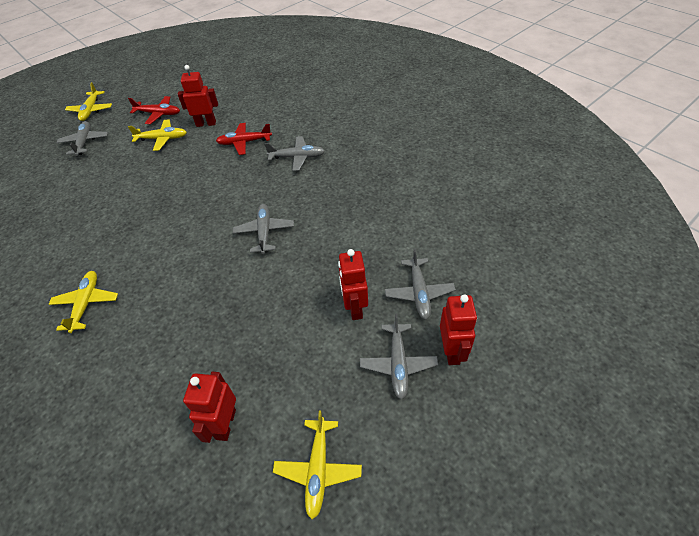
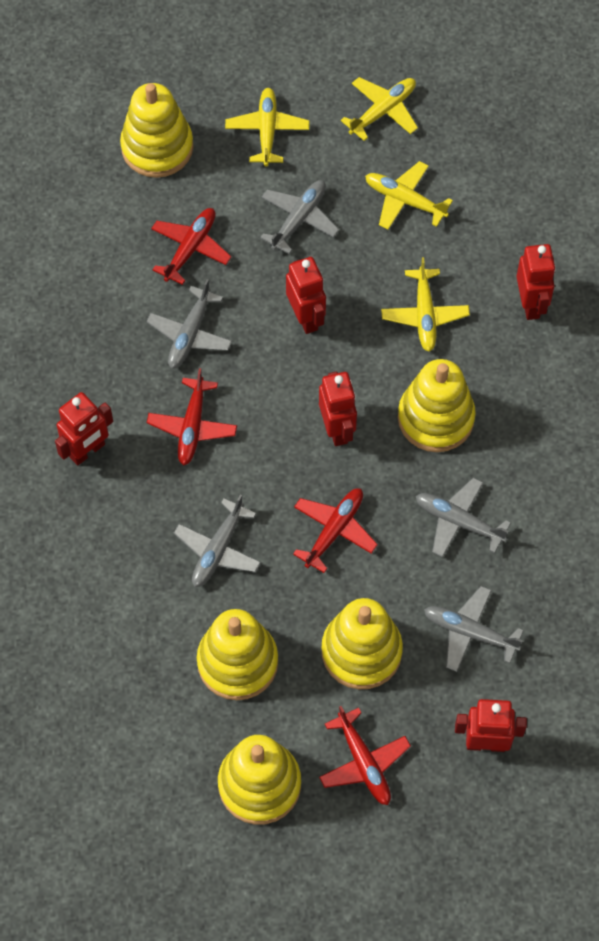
red plane: [128,96,180,124] [216,123,272,155] = 2 -> [147,368,237,466] [151,208,231,285] [293,488,378,573] [319,706,411,805] = 4
red robot: [178,65,218,127] [183,372,236,443] [338,249,368,320] [440,295,477,365] = 4 -> [55,392,113,466] [286,257,326,334] [319,372,357,446] [455,699,527,752] [517,244,556,320] = 5
yellow stacking toy: none = 0 -> [120,83,193,178] [197,609,278,700] [218,735,301,825] [321,598,403,689] [398,359,476,452] = 5

